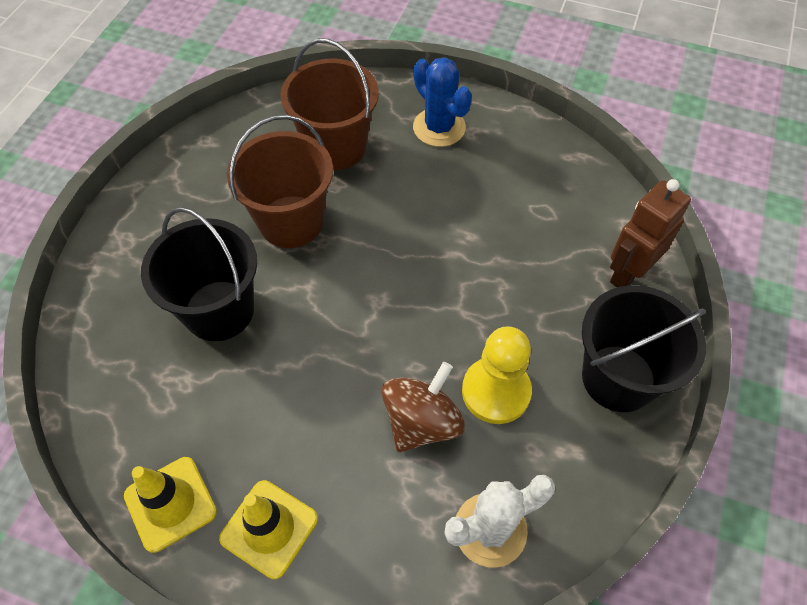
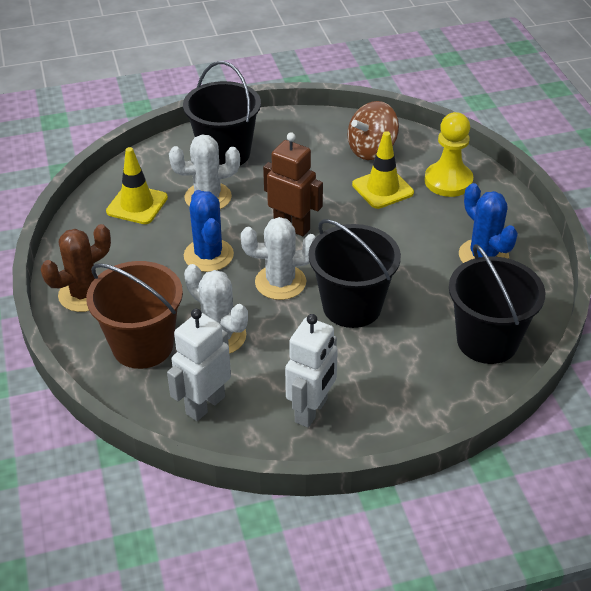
black bucket: [141,207,257,341] [582,285,706,412] = 2 -> [183,61,261,165] [308,219,401,328] [449,244,545,364] = 3
blue cactus: [413,57,472,147] = 1 -> [184,190,234,272] [459,183,518,263] = 2
brown bucket: [227,115,333,248] [280,39,379,170] = 2 -> [86,261,183,369] = 1
brown cactus: none = 0 -> [41,224,111,312] = 1
white cactus: [444,475,555,567] = 1 -> [169,135,240,209] [184,264,248,354] [241,217,316,300] = 3
white robot: none = 0 -> [167,309,231,421] [285,314,338,428] = 2

